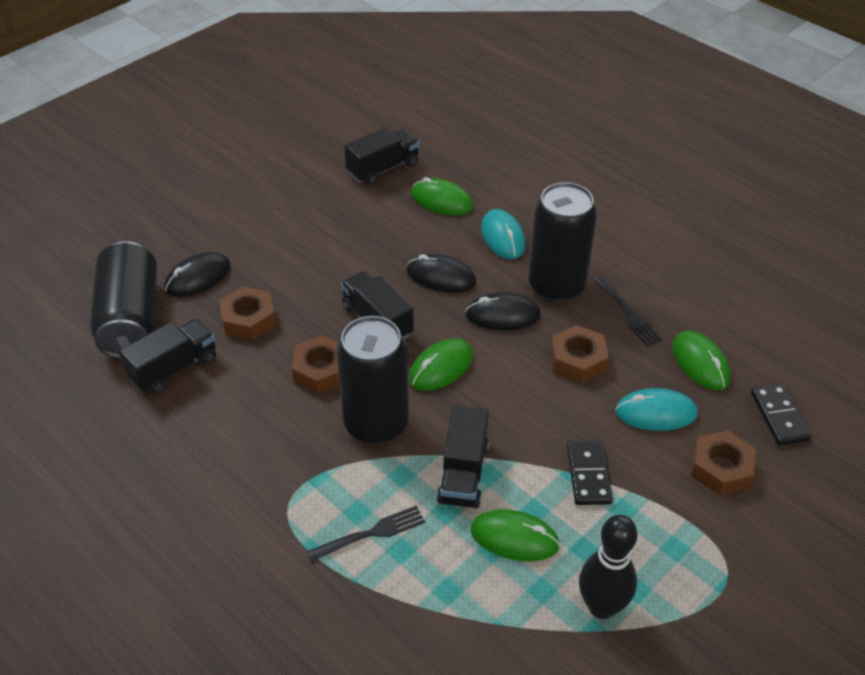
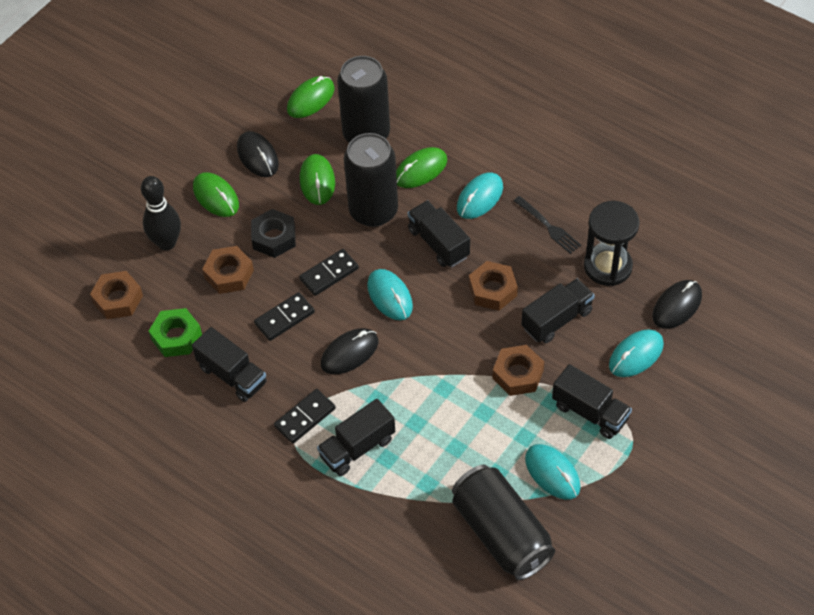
black domino: [567,441,613,505] [751,384,812,445] = 2 -> [254,292,315,341] [274,389,336,444] [299,249,359,296] = 3
black fork: [307,505,425,562] [595,276,663,346] = 2 -> [514,196,581,254] = 1
black hourglass: none = 0 -> [584,201,640,286] = 1
black nut: none = 0 -> [251,209,296,258] = 1
black truck: [119,319,216,394] [341,271,414,339] [344,128,419,185] [437,405,489,508] = 4 -> [192,327,267,402] [317,399,395,476] [408,200,470,267] [521,278,595,343] [552,364,632,439] = 5
green nut: none = 0 -> [149,308,202,357] = 1
turquoise mouse: [481,209,525,259] [615,388,698,431] = 2 -> [367,269,413,320] [457,172,503,219] [525,444,581,500] [609,329,664,377] = 4

